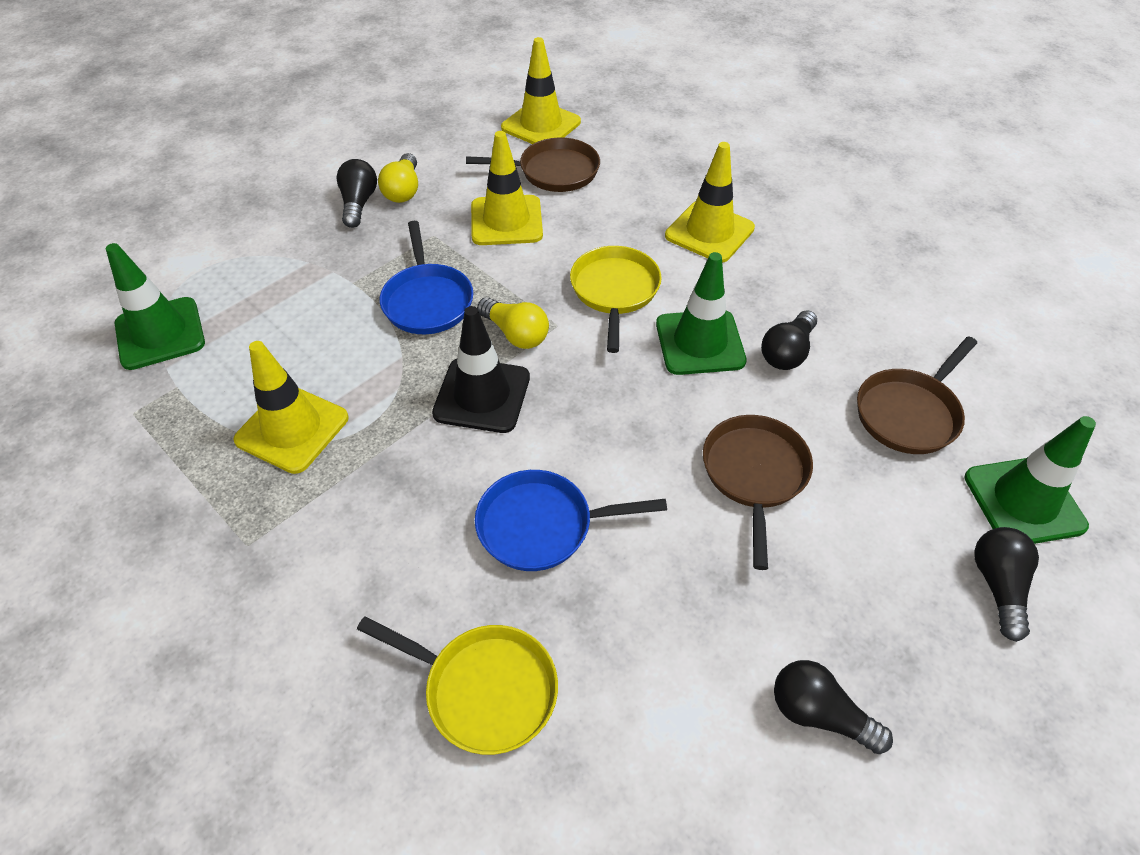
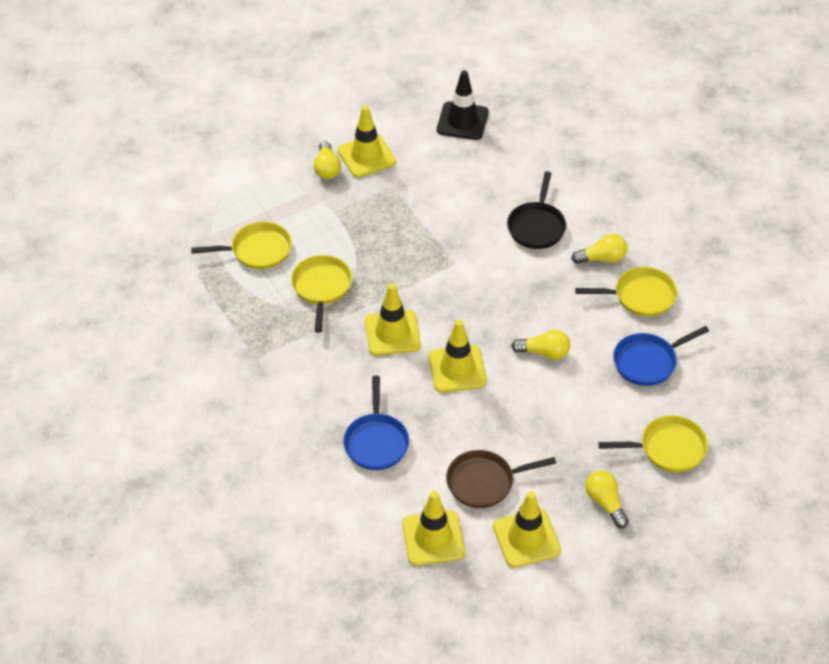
black light bulb: [337,159,377,228] [761,310,817,370] [774,660,893,754] [974,527,1039,642] = 4 -> none = 0
black pan: none = 0 -> [507,171,567,249] = 1
brown pan: [466,138,600,192] [703,415,813,570] [857,336,977,454] = 3 -> [446,450,556,508] = 1
green traffic cone: [106,243,205,370] [656,252,747,375] [964,416,1096,544] = 3 -> none = 0
yellow light bulb: [378,153,418,203] [477,297,549,349] = 2 -> [314,141,341,179] [511,330,570,360] [571,234,627,264] [585,470,629,528] = 4
yellow pan: [357,616,558,755] [570,246,662,353] = 2 -> [191,221,292,269] [291,255,352,333] [575,267,678,317] [598,415,708,472] = 4
yellow traffic cone: [233,341,349,474] [471,131,543,245] [501,37,581,144] [665,142,755,263] = 4 -> [338,105,396,178] [365,283,421,356] [402,491,465,566] [429,320,487,392] [493,491,561,568] = 5

